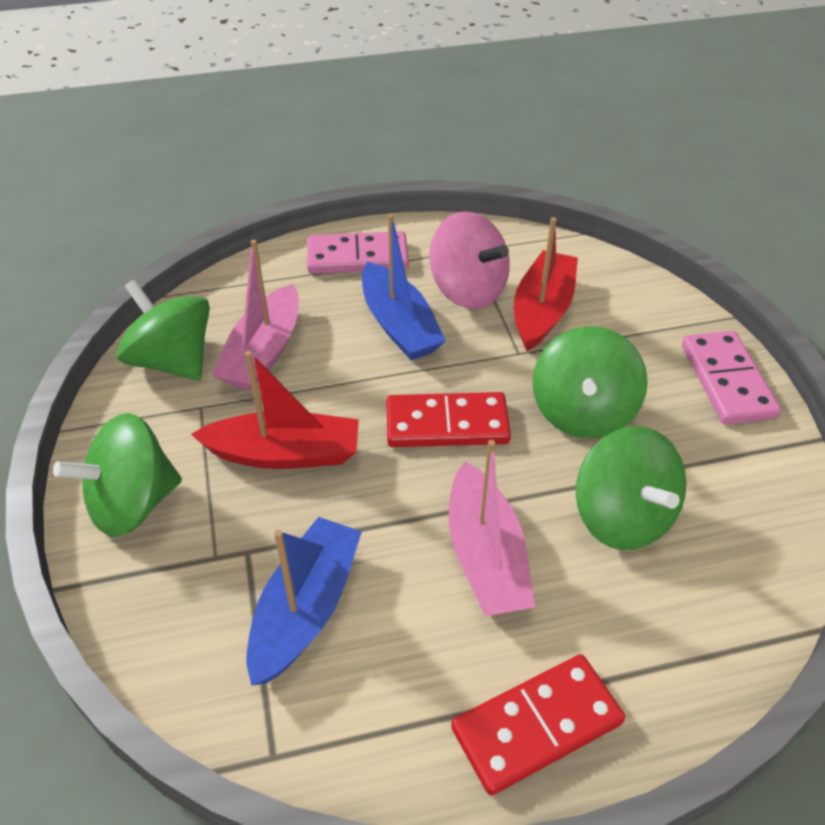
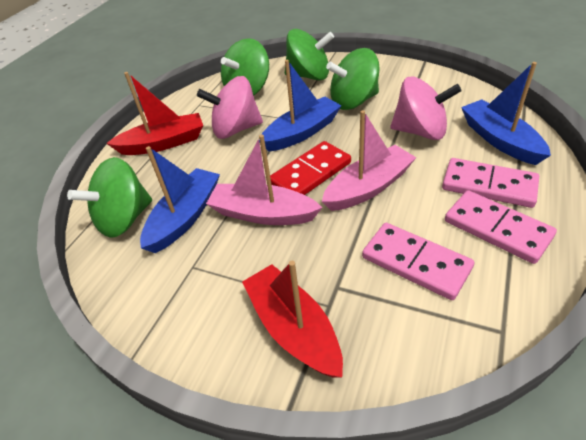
blue boat: [246,517,362,686] [362,214,446,360] = 2 -> [140,146,220,253] [259,60,342,151] [461,62,551,165] = 3
pink domino: [307,231,409,274] [682,331,781,425] = 2 -> [362,223,474,300] [442,158,539,208] [445,190,557,264] = 3
pink spinning top: [430,211,510,309] = 1 -> [197,76,263,139] [390,76,462,140] = 2
red domino: [386,392,511,447] [451,654,625,796] = 2 -> [270,141,351,195] = 1

